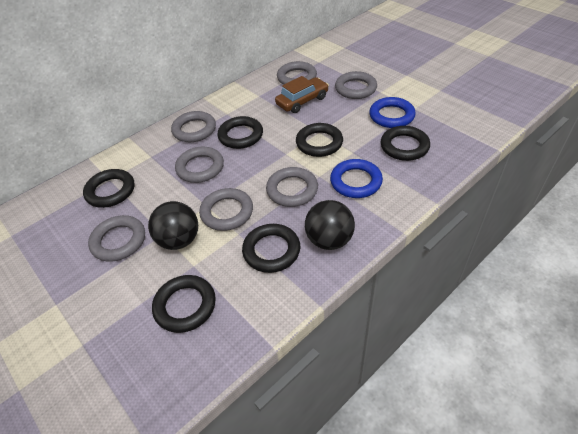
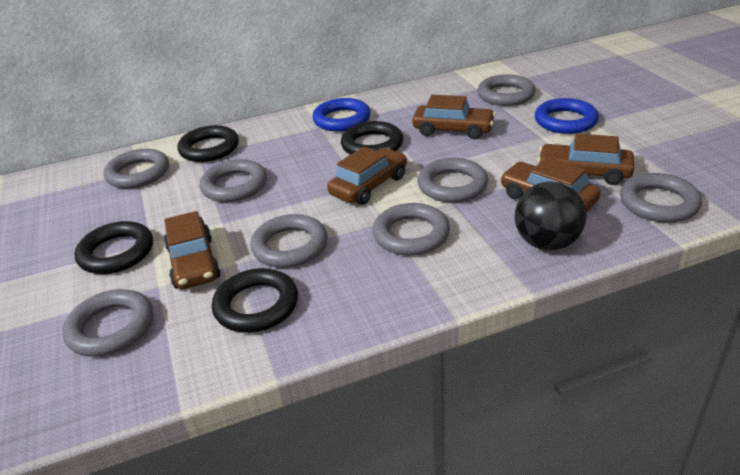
black ball: [148,201,198,250] [305,200,355,250] = 2 -> [515,181,586,250] = 1
black ring: [83,169,135,208] [152,275,216,333] [218,116,263,149] [242,224,300,273] [296,123,343,157] [381,126,430,161] = 6 -> [74,221,153,274] [177,125,239,162] [212,268,298,333] [341,121,403,155] = 4
brown car: [275,76,329,113] = 1 -> [164,211,221,289] [327,147,407,205] [412,95,496,139] [500,157,601,212] [537,134,634,185] = 5
grey ring: [88,215,145,262] [171,111,216,142] [175,147,224,183] [199,188,253,231] [266,167,318,207] [277,61,317,85] [335,71,377,99] = 7 -> [62,289,153,357] [104,149,169,189] [200,159,267,202] [250,214,328,268] [372,203,450,256] [418,158,488,203] [478,74,536,106] [620,173,702,223] = 8

